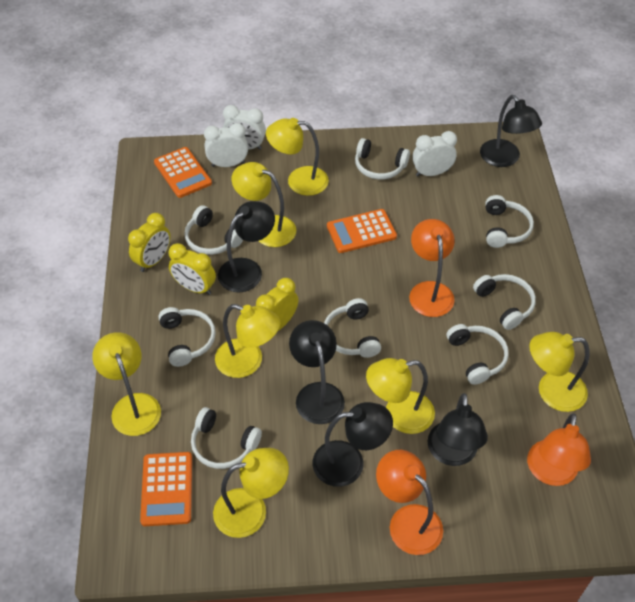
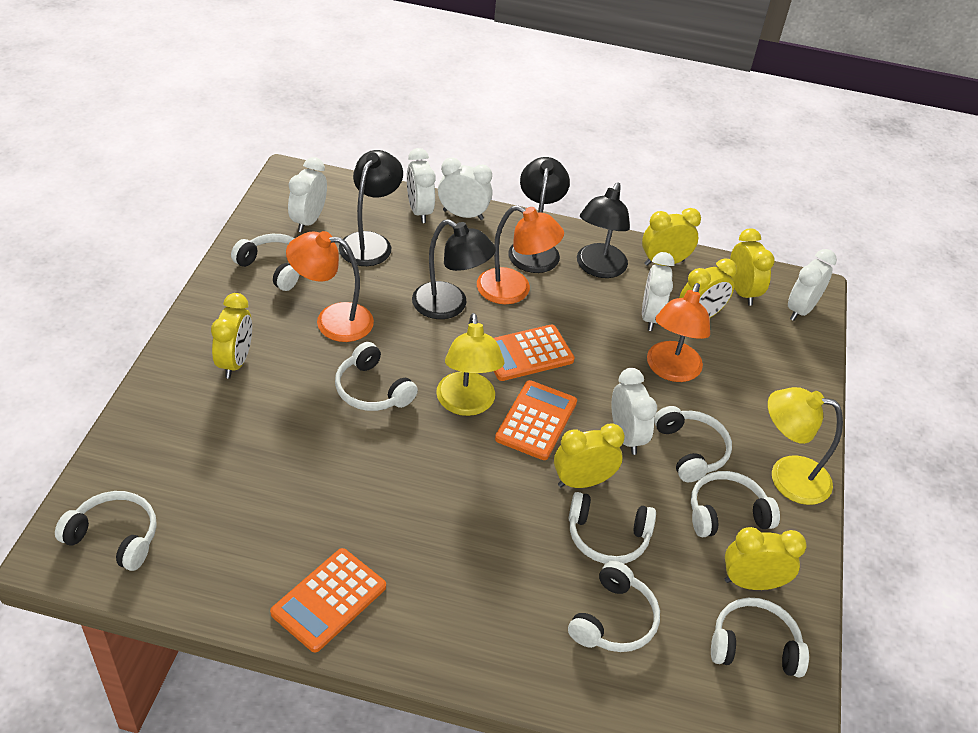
black lamp: [218,201,275,292] [289,320,345,424] [312,402,393,487] [427,393,488,466] [480,95,542,167] = 5 -> [339,150,403,266] [412,219,496,319] [508,157,570,273] [577,182,630,278] = 4
white clock: [204,123,248,167] [223,105,266,150] [412,131,457,176] = 3 -> [288,157,327,232] [407,148,436,223] [438,158,492,220] [612,368,657,455] [642,252,675,331] [788,249,837,321] = 6
yellow clock: [128,213,171,272] [169,243,216,295] [256,278,299,331] = 3 -> [211,293,252,378] [554,423,625,488] [642,208,701,266] [679,258,737,318] [725,527,807,590] [730,228,775,306] = 6
yellow lamp: [92,332,161,436] [213,448,289,538] [215,304,280,378] [232,162,296,247] [266,118,329,196] [366,358,435,434] [529,332,590,412] = 7 -> [436,313,504,416] [768,387,843,505] = 2

